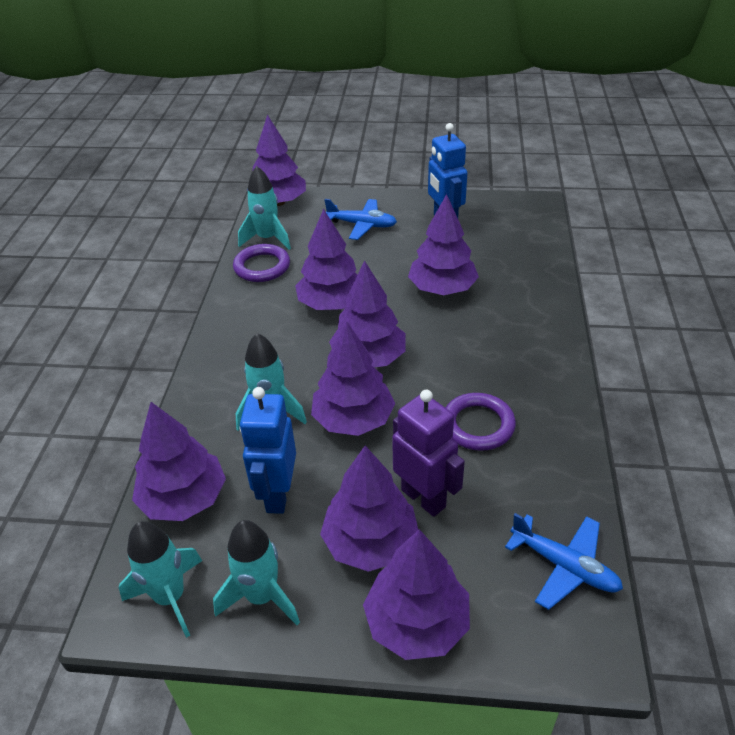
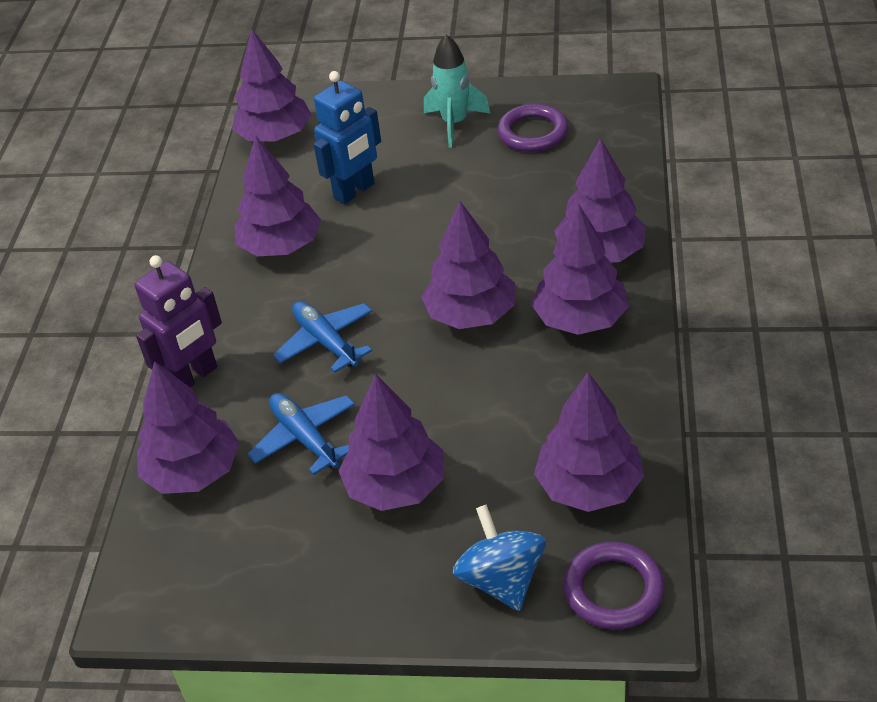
blue robot: [240,387,296,514] [428,123,467,218] = 2 -> [314,71,381,204] = 1
blue spinning top: none = 0 -> [453,505,546,611] = 1
turquoise rocket: [119,521,202,638] [213,520,300,625] [235,333,307,431] [238,166,291,250] = 4 -> [424,34,490,147] = 1

